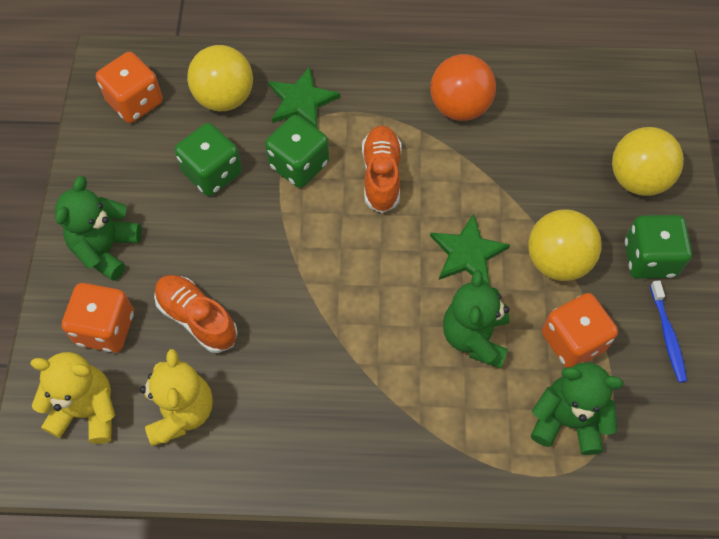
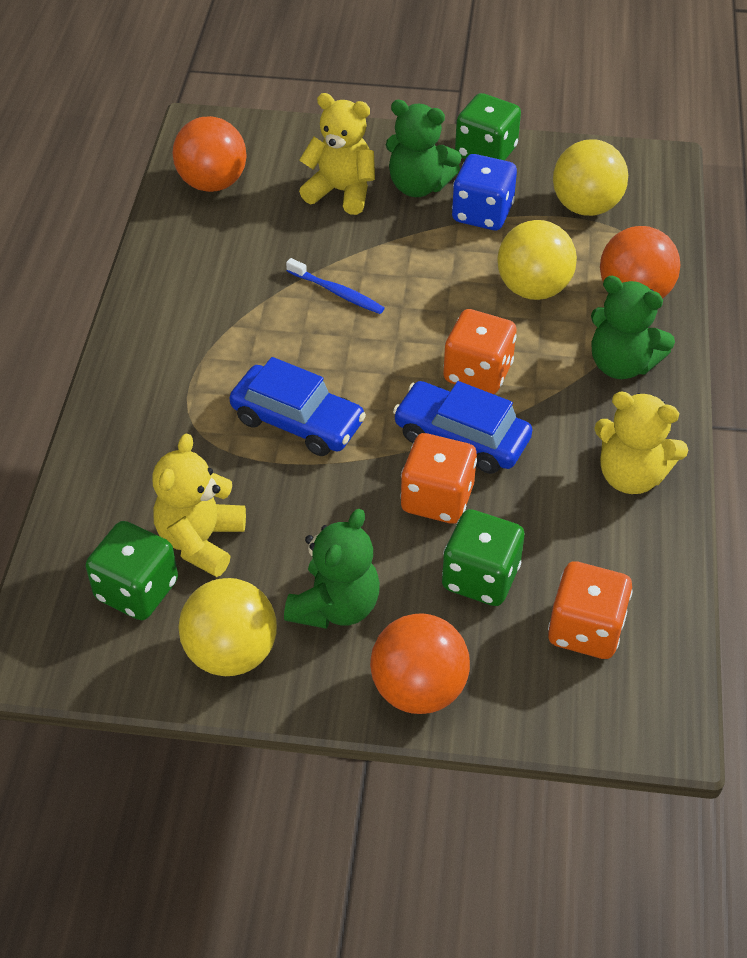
blue car: none = 0 -> [229,357,366,456] [393,381,533,474] = 2
blue dice: none = 0 -> [452,154,517,230] = 1
green star: [268,67,340,128] [430,214,510,286] = 2 -> none = 0
orange ball: [430,54,496,121] = 1 -> [172,116,247,192] [370,613,470,714] [600,226,681,299] = 3
orange shoe: [154,275,238,353] [362,126,402,213] = 2 -> none = 0
yellow teddy bear: [30,352,115,444] [140,349,213,446] = 2 -> [152,434,246,577] [299,93,375,215] [594,391,688,494] = 3

